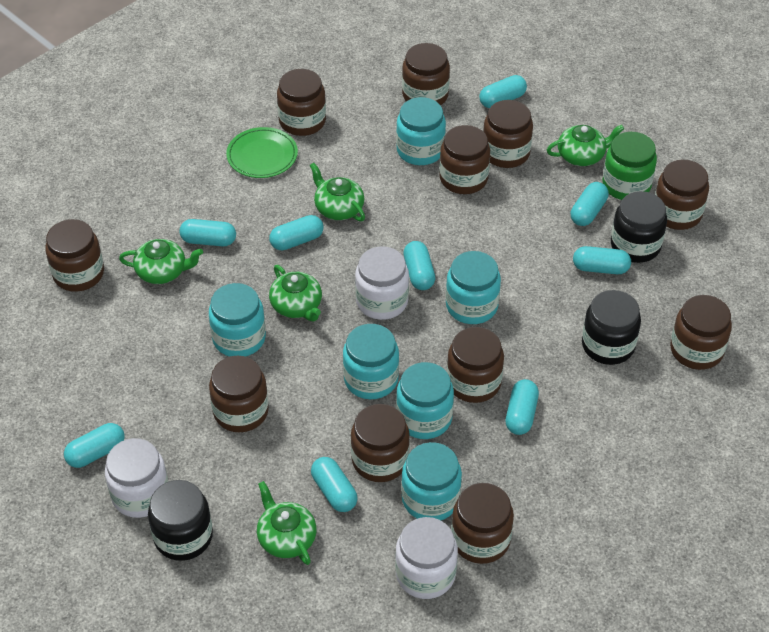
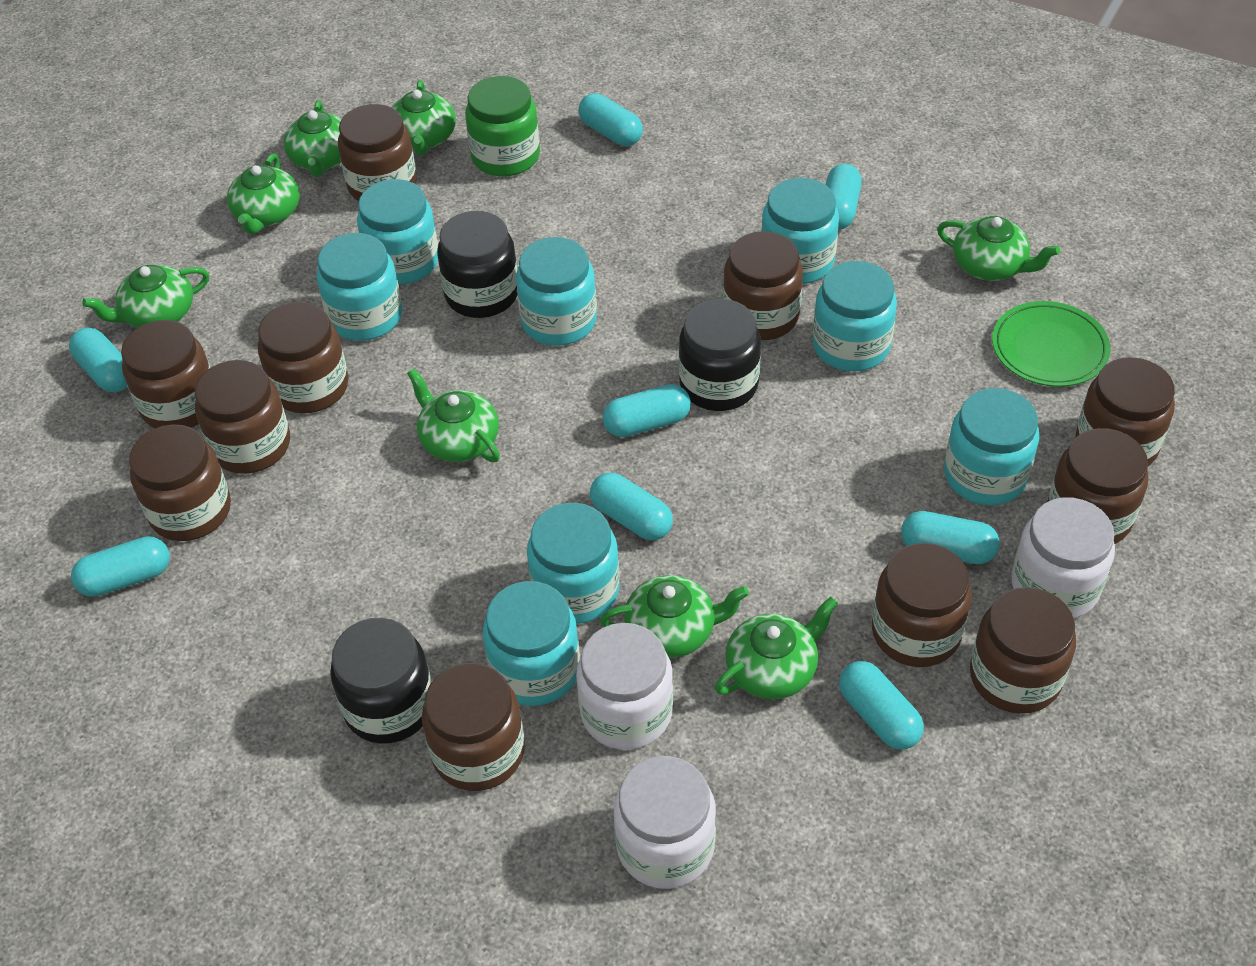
green teapot: [119,239,203,284] [257,481,317,565] [269,265,322,322] [310,163,365,221] [547,125,624,166] = 5 -> [82,265,209,328] [227,153,300,234] [284,100,342,177] [391,80,456,156] [407,369,500,462] [600,575,749,658] [715,597,838,699] [937,216,1060,281] = 8
turquoise capsule: [64,423,125,468] [179,219,236,246] [269,215,323,250] [311,457,358,512] [403,241,435,290] [479,75,527,108] [506,379,539,435] [571,182,609,226] [573,246,631,274] = 9 -> [69,328,127,392] [71,536,170,597] [579,93,643,146] [590,473,673,540] [603,384,691,437] [826,164,862,230] [839,661,924,750] [901,511,1000,564] = 8
turquoise jar: [209,283,266,357] [343,324,399,399] [396,97,446,165] [396,362,454,439] [401,442,462,520] [446,251,501,324] = 6 -> [317,233,402,341] [357,179,438,284] [483,581,580,706] [516,237,597,346] [527,503,620,624] [761,178,839,284] [813,261,897,372] [944,388,1039,505] = 8

